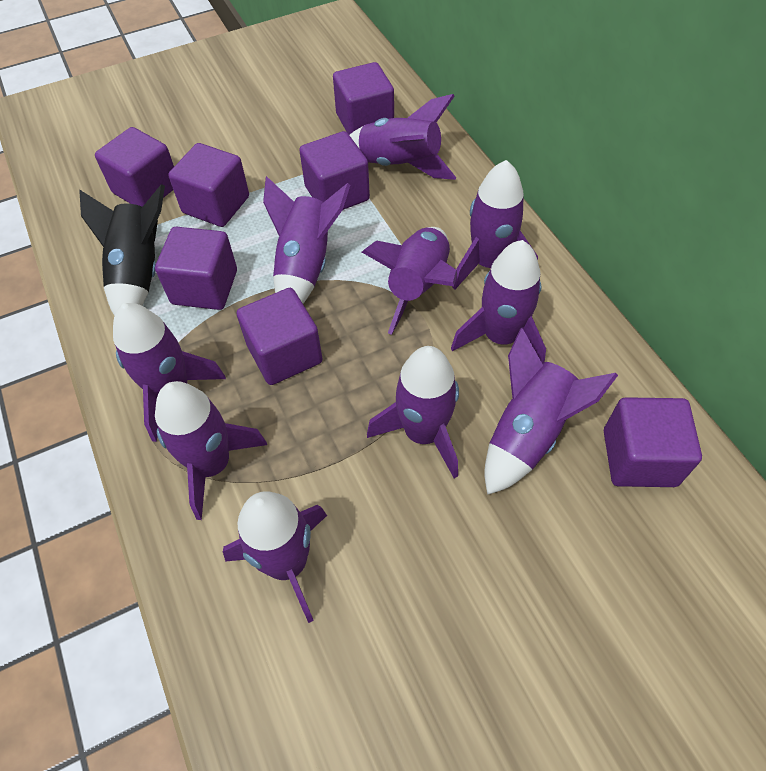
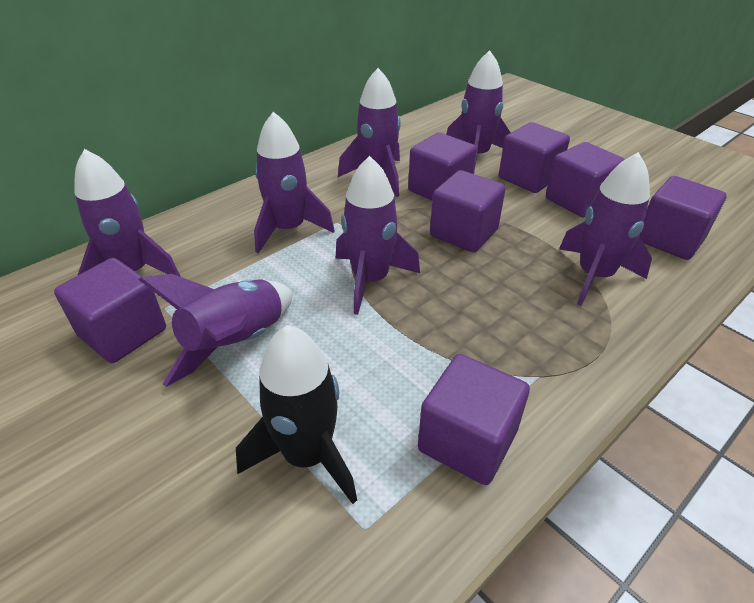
purple rocket: [113,303,226,442] [155,381,267,520] [223,491,327,623] [263,176,350,304] [350,94,456,180] [362,227,457,335] [367,346,459,478] [451,240,546,364] [452,160,538,289] [484,328,618,495] = 10 -> [74,149,181,277] [139,274,293,387] [254,112,335,254] [335,156,420,315] [338,68,401,197] [446,50,511,174] [559,152,652,306] = 7

